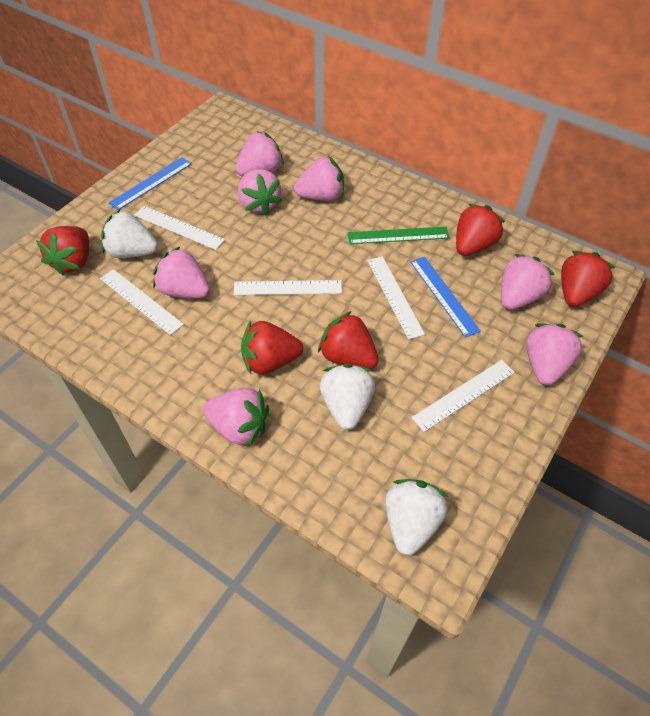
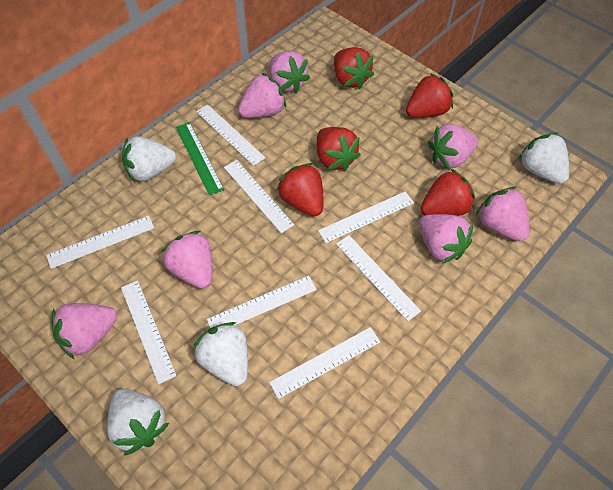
blue ruler: [108,157,192,210] [410,256,481,338] = 2 -> none = 0
white ruler: [100,269,184,335] [134,206,225,250] [233,280,342,295] [367,256,425,340] [411,360,515,432] = 5 -> [46,216,154,269] [121,280,177,384] [196,104,265,166] [207,276,317,328] [224,160,294,233] [269,327,380,399] [318,191,414,243] [336,235,421,321] = 8
white strawberry: [101,210,158,258] [320,364,375,430] [385,479,448,555] = 3 -> [107,389,169,456] [122,137,176,182] [193,322,248,386] [519,133,569,184] = 4

